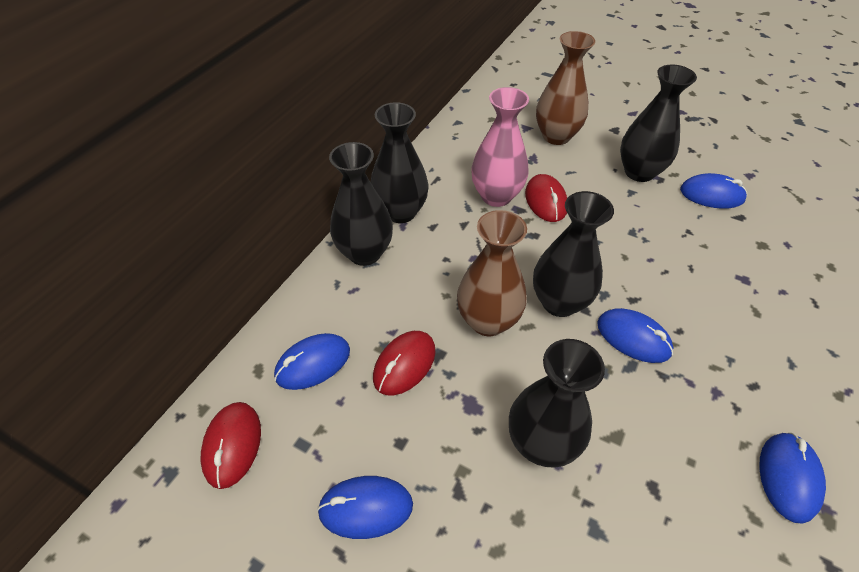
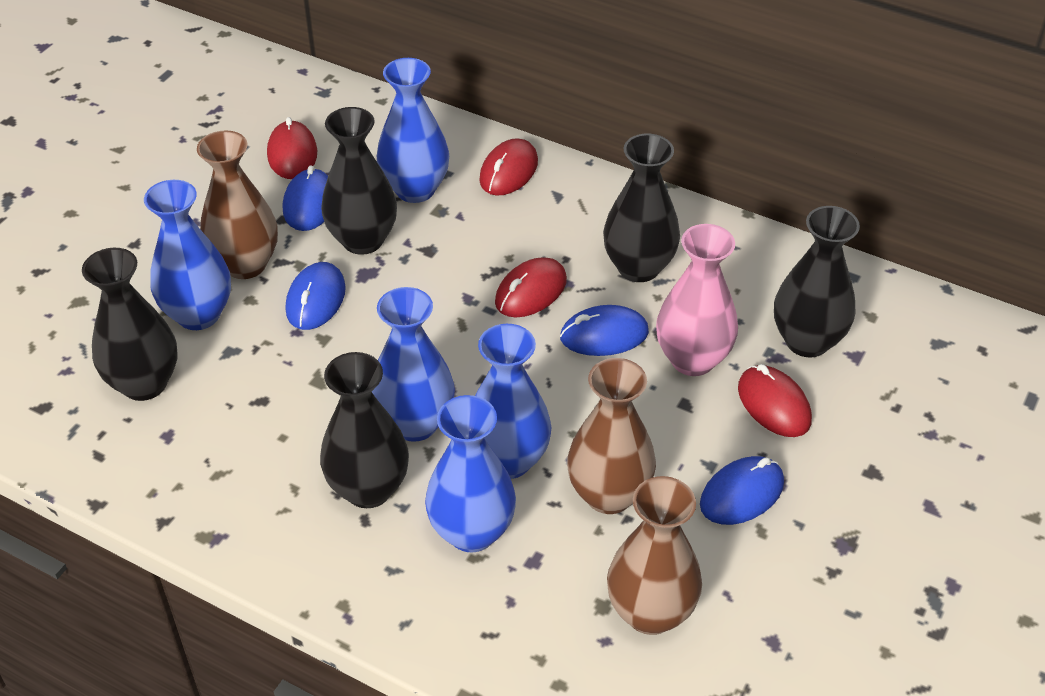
blue mouse: [274,333,350,390] [317,476,413,539] [597,308,673,363] [680,173,747,209] [759,433,826,524] = 5 -> [283,166,328,231] [286,262,346,330] [560,305,649,356] [700,456,784,525] = 4
blue vase: none = 0 -> [144,180,231,330] [372,287,455,442] [377,58,449,203] [425,395,516,552] [475,324,551,479] = 5
brown vase: [457,210,527,336] [536,31,595,145] = 2 -> [197,130,278,279] [567,358,656,514] [607,476,702,635] = 3
red mouse: [201,402,261,489] [373,331,436,396] [525,174,567,222] = 3 -> [267,117,317,179] [479,138,538,196] [495,257,567,317] [738,364,812,437] = 4

